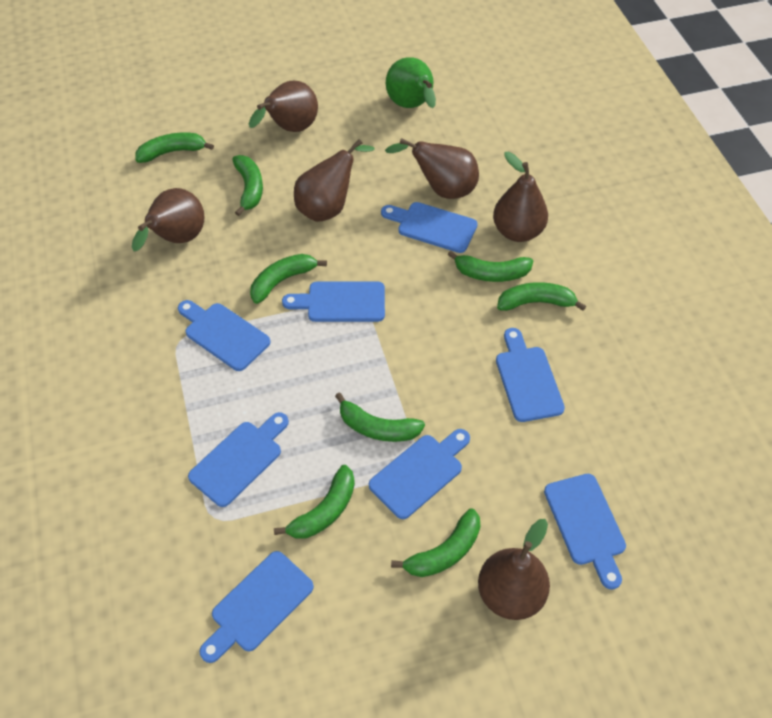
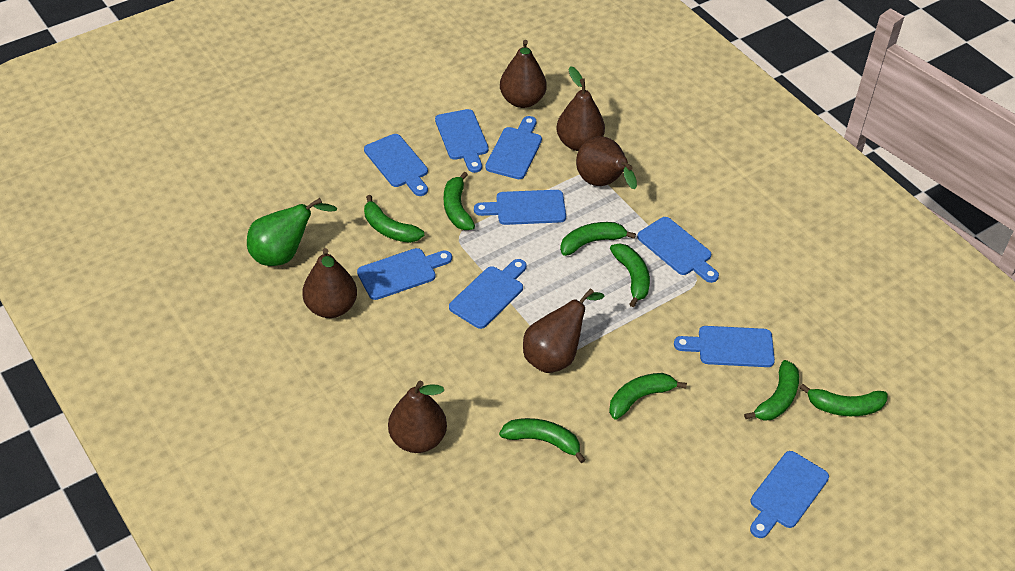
blue cutting board: [178,300,271,371] [188,412,289,507] [199,551,314,663] [282,282,385,322] [369,429,470,519] [381,202,478,253] [496,328,565,422] [544,474,626,590] = 8 -> [357,248,452,300] [364,134,428,196] [435,109,489,173] [449,259,526,329] [474,190,566,225] [485,116,542,179] [637,217,719,283] [674,326,775,367] [750,451,829,538] = 9

